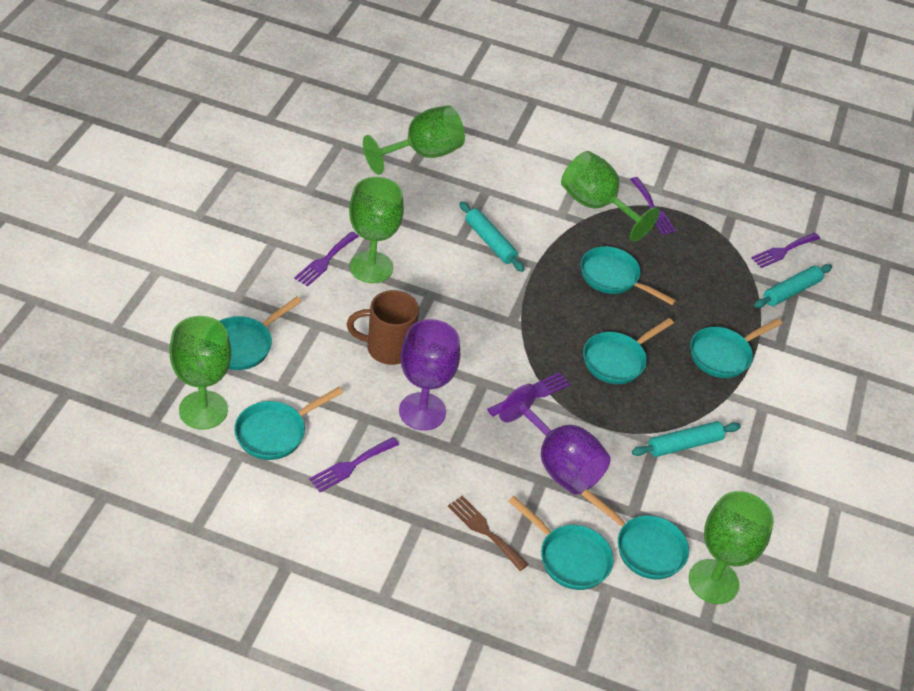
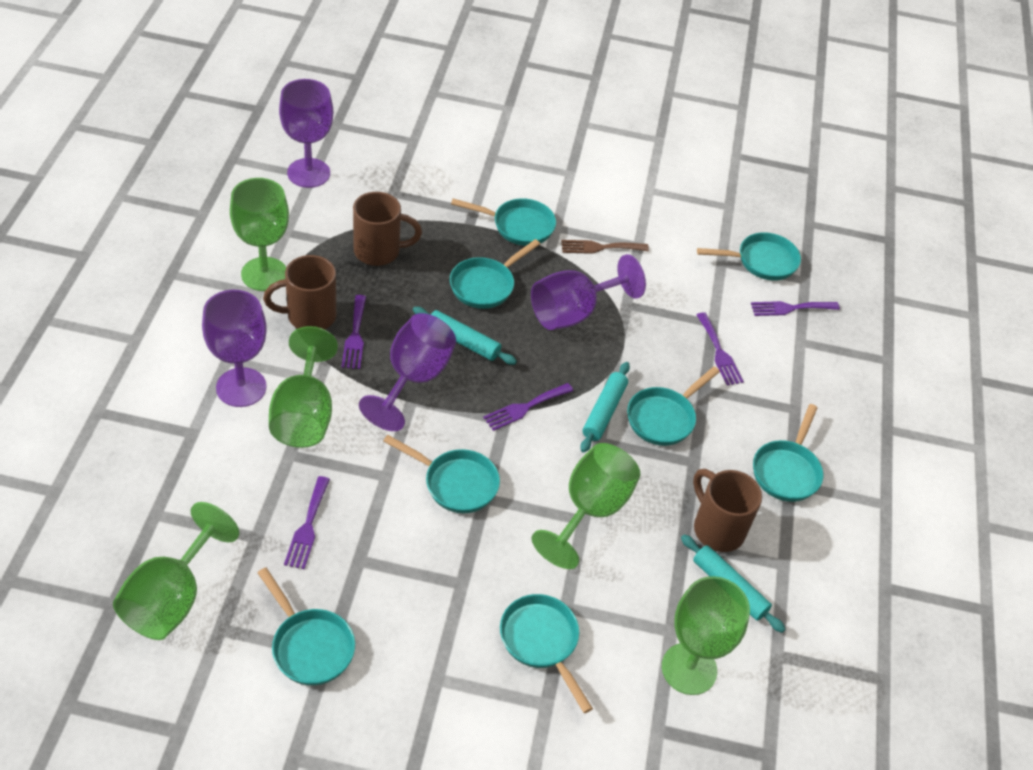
brown mug: [347,290,419,365] = 1 -> [263,255,336,329] [353,192,422,266] [693,469,762,552] = 3
purple goblet: [399,319,460,430] [499,384,611,495] = 2 -> [202,290,267,407] [279,79,333,188] [359,313,456,431] [531,254,646,330] = 4
turquoise pan: [220,296,302,370] [234,387,343,460] [508,496,614,590] [581,246,676,305] [581,489,689,579] [583,318,674,384] [690,318,783,378] = 7 -> [258,567,355,686] [383,435,500,513] [450,239,540,309] [451,198,556,246] [500,594,593,713] [627,366,720,446] [697,232,801,281] [753,404,823,502] = 8

